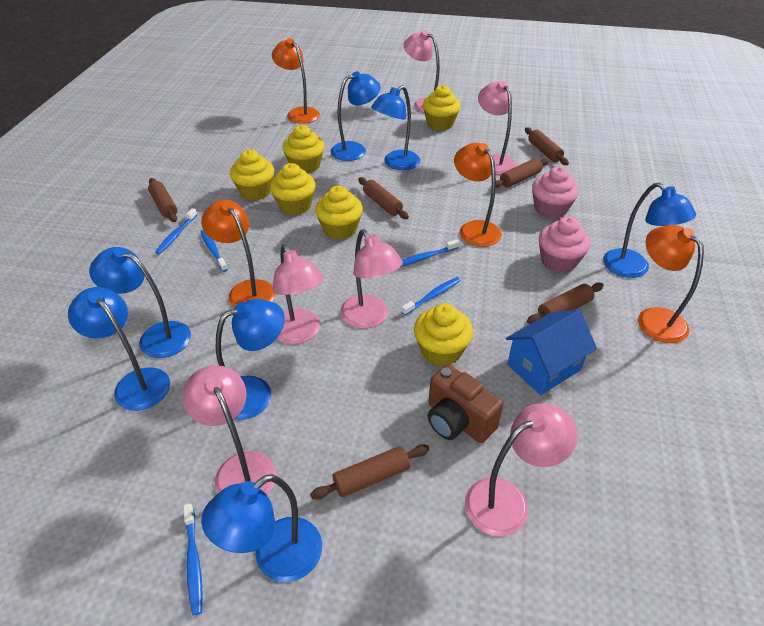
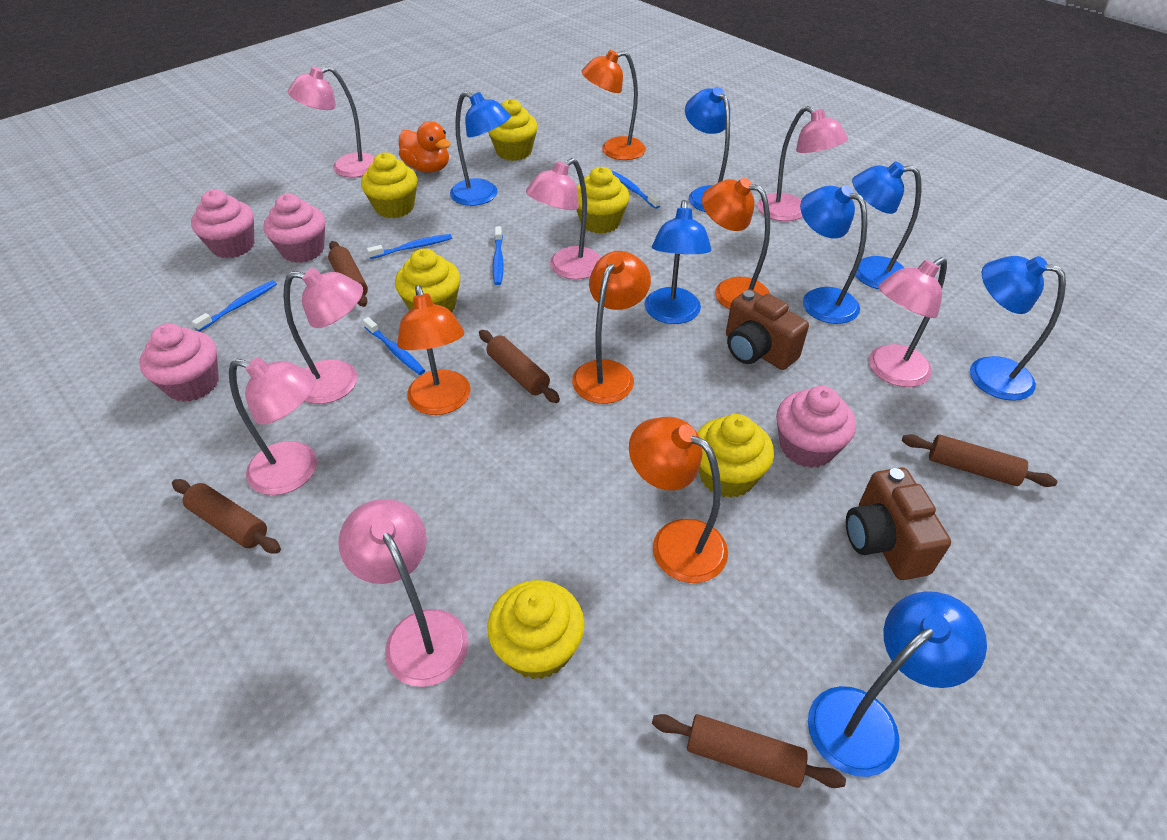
blue house: [506,310,597,395] = 1 -> none = 0
brown camera: [428,364,503,443] = 1 -> [726,289,809,370] [846,468,951,580] = 2
brown rolling pin: [148,178,177,222] [310,444,429,500] [358,177,409,219] [495,158,549,188] [525,127,569,165] [527,283,604,324] = 6 -> [172,479,281,554] [328,241,368,307] [479,330,560,403] [652,714,846,788] [902,434,1057,487] = 5
orange duck: none = 0 -> [399,121,451,173] = 1
orange lamp: [201,200,276,307] [272,38,320,124] [454,143,502,247] [638,225,704,343] = 4 -> [397,285,471,415] [572,251,651,404] [581,50,646,160] [629,417,728,583] [702,178,770,309] = 5
pink cupcake: [532,167,579,219] [539,216,590,273] = 2 -> [139,324,219,402] [191,190,254,258] [263,194,325,263] [776,386,856,468] = 4
pink lamp: [182,365,277,495] [273,244,324,344] [340,229,403,329] [403,30,440,113] [465,403,578,536] [478,81,517,175] = 6 -> [229,357,317,495] [284,268,363,404] [288,66,375,177] [338,499,469,687] [526,158,601,279] [757,106,848,221] [869,257,947,387] = 7

